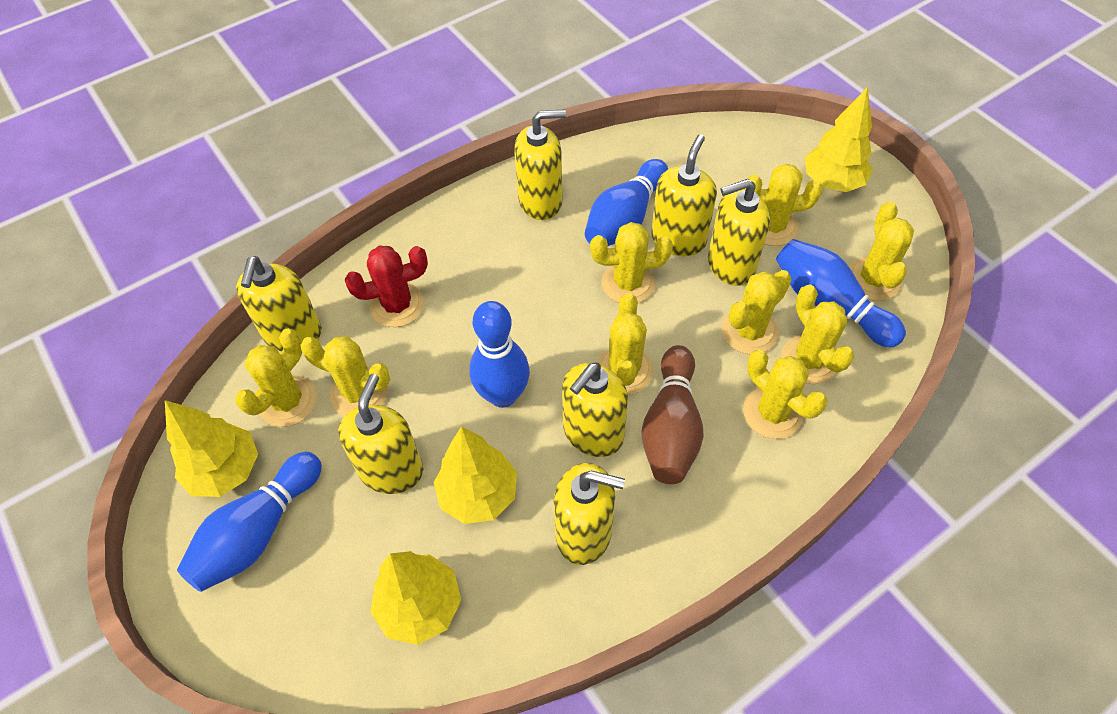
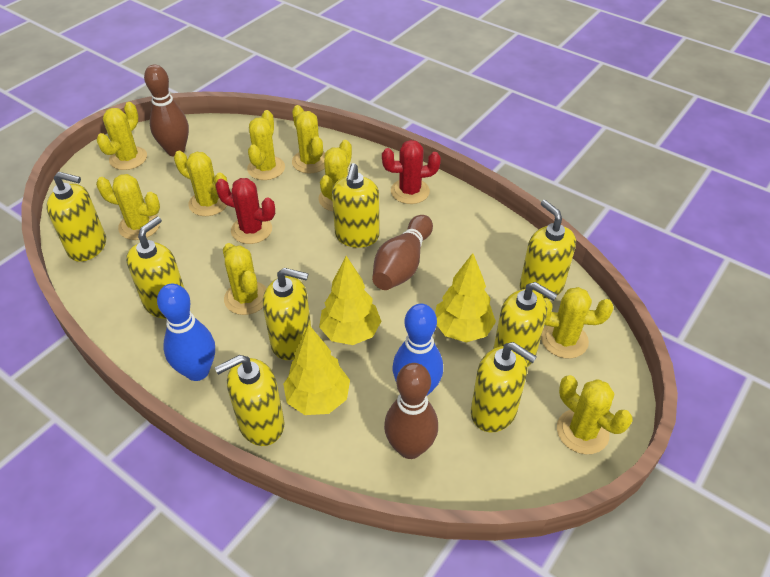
blue bowling pin: [177,452,322,592] [469,301,530,408] [585,159,668,246] [776,239,906,347] = 4 -> [157,284,215,381] [393,304,443,396] = 2
brown bowling pin: [641,345,704,484] = 1 -> [144,64,189,157] [372,215,433,290] [384,363,438,459] = 3
red cactus: [345,245,428,327] = 1 -> [216,178,275,244] [382,140,441,204] = 2
yellow soap dispenser: [236,256,322,352] [338,374,423,494] [514,110,566,220] [554,463,625,565] [562,362,628,457] [651,134,717,256] [708,179,770,286] = 7 -> [46,172,106,262] [126,216,185,319] [214,355,284,446] [263,268,311,360] [332,163,379,248] [471,342,537,432] [493,282,558,367] [520,200,576,300] = 8
yellow tree: [165,400,258,497] [370,551,461,645] [434,427,517,524] [805,87,873,192] = 4 -> [283,325,350,415] [319,256,381,345] [435,253,496,342] = 3

